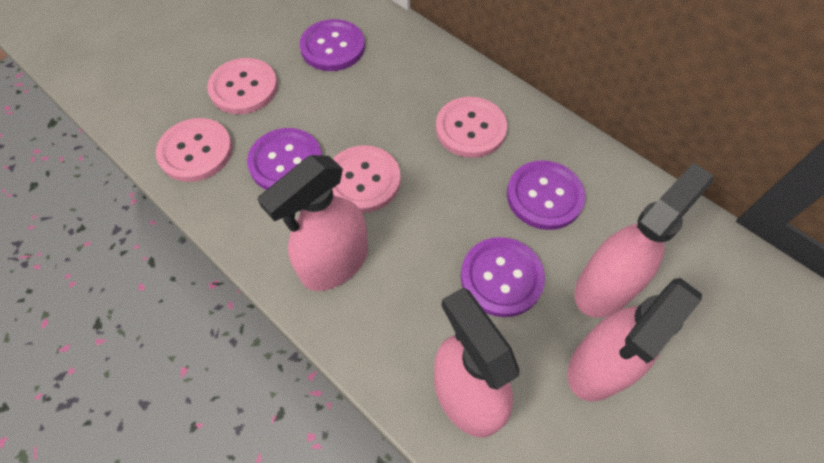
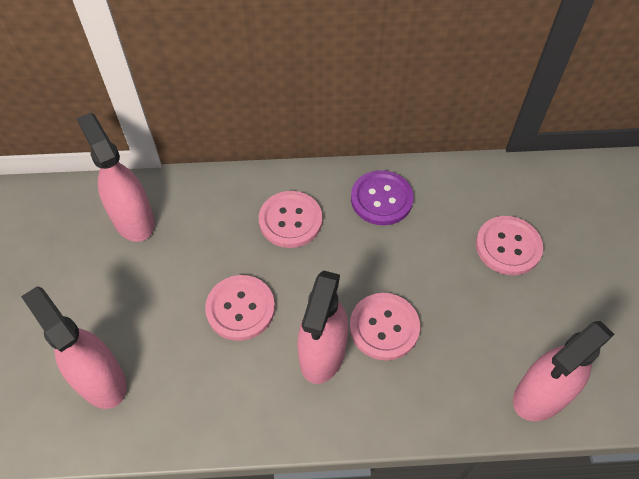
purple button: [247,128,322,190] [300,19,365,71] [461,237,545,317] [507,160,585,230] = 4 -> [351,170,414,225] = 1

